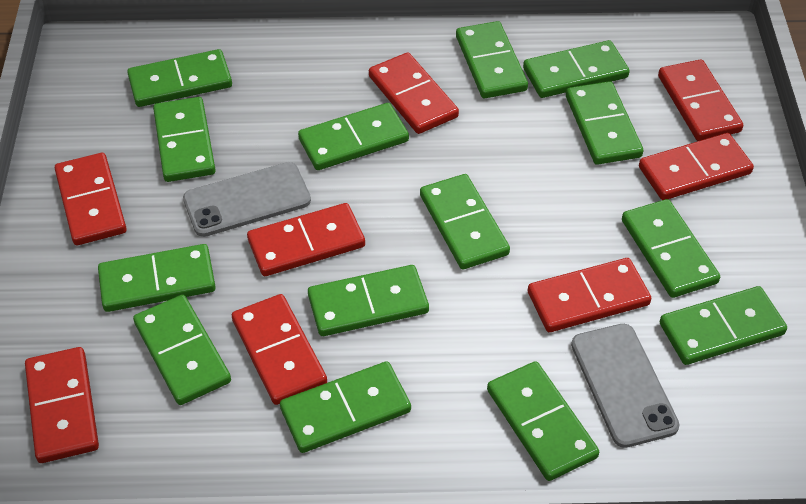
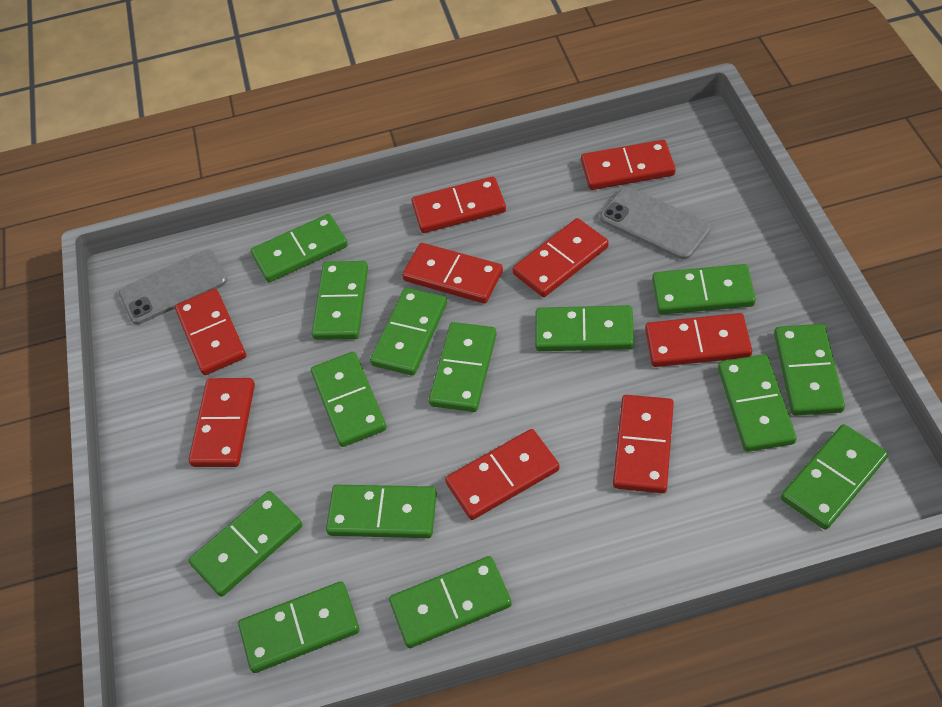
red domino: [25,347,99,463] [55,153,127,245] [232,294,327,405] [247,203,365,276] [369,52,459,134] [528,258,652,332] [639,133,754,200] [658,59,743,141] = 8 -> [175,289,246,375] [189,378,255,467] [402,243,503,303] [411,176,506,233] [445,429,560,520] [513,218,609,297] [581,140,676,190] [613,395,674,493] [645,313,752,367] = 9

